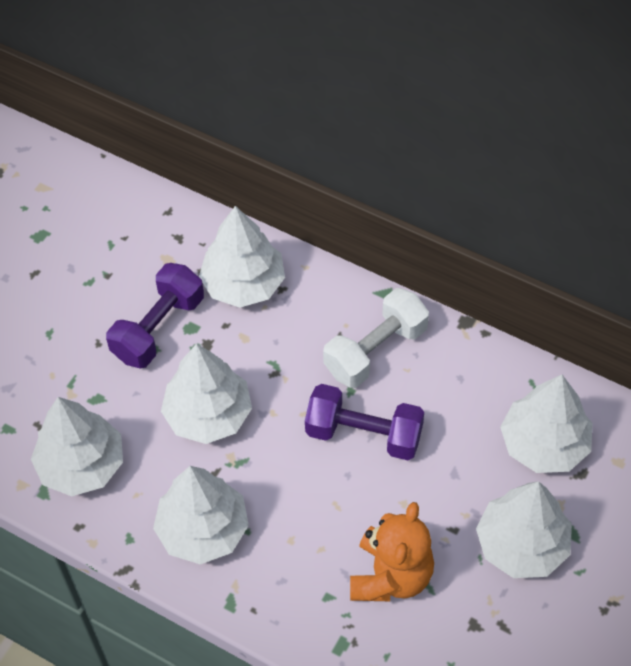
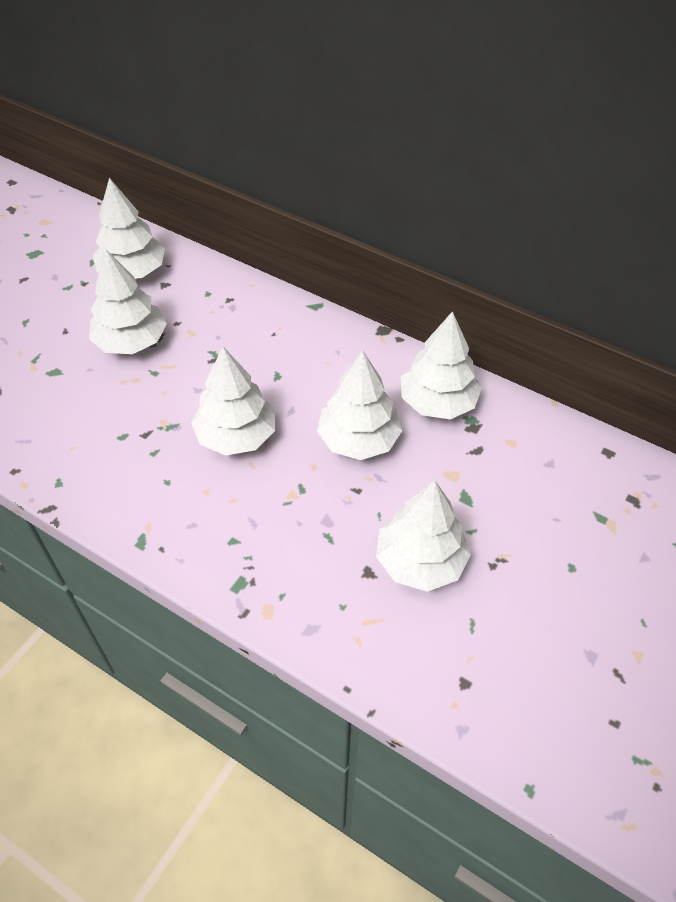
orange teddy bear: [350,502,434,601] = 1 -> none = 0
purple dumbbell: [106,263,204,368] [305,384,424,460] = 2 -> none = 0
white dumbbell: [323,288,429,388] = 1 -> none = 0

